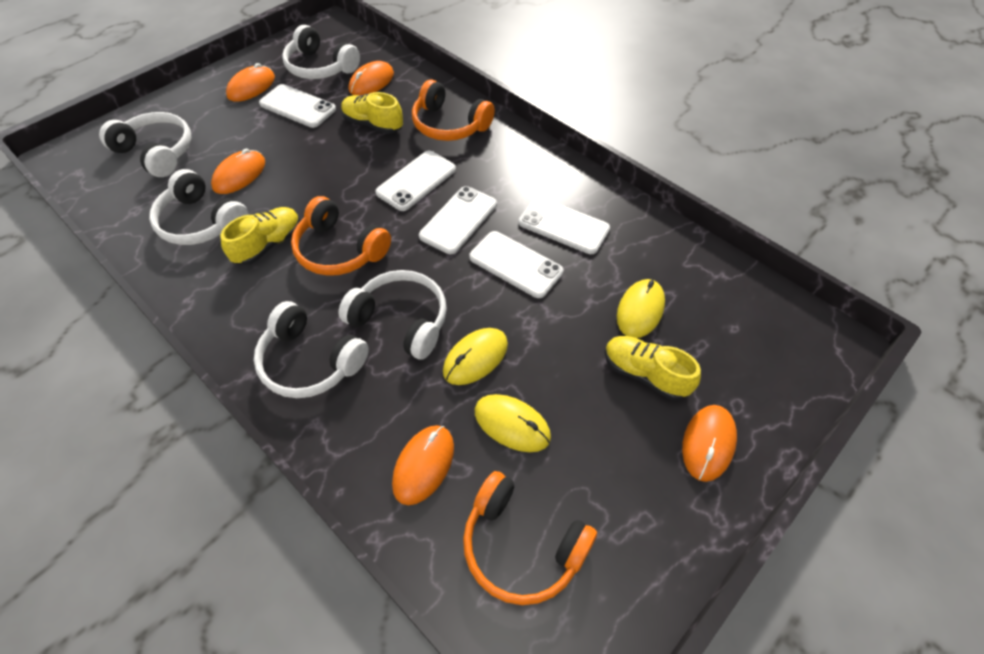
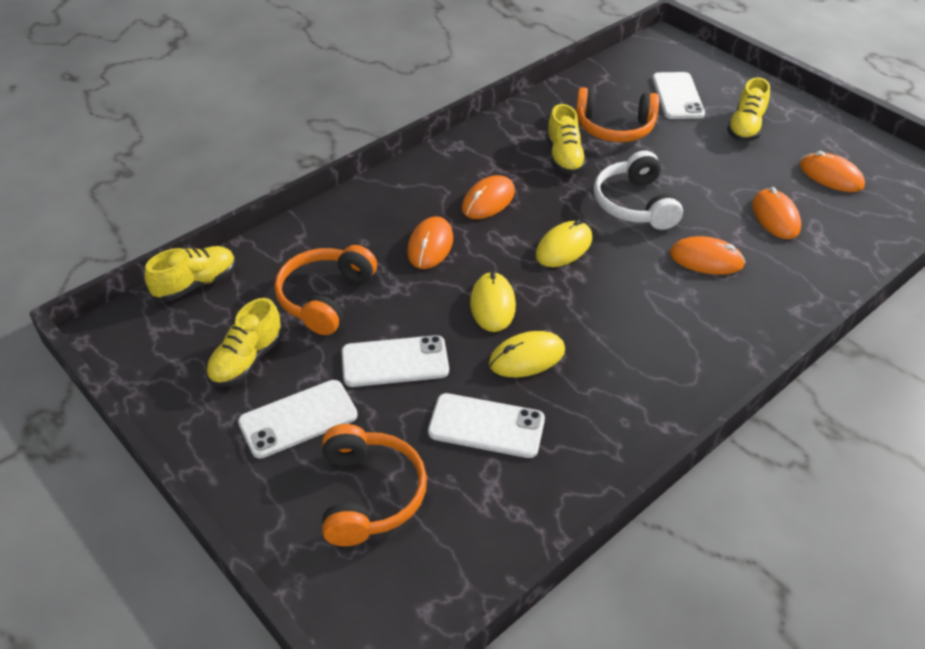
white headphones: [99,112,192,177] [149,169,249,245] [254,301,369,398] [282,25,360,79] [338,270,447,360] = 5 -> [594,151,683,230] = 1
white phone: [259,84,336,128] [375,151,456,211] [419,186,497,254] [469,231,563,298] [519,197,610,254] = 5 -> [238,380,358,459] [342,335,449,387] [428,393,545,458] [652,72,705,119] = 4
yellow shoe: [221,207,300,265] [341,92,403,134] [605,336,701,400] = 3 -> [144,246,236,301] [206,298,282,387] [546,104,587,174] [727,78,770,141] = 4

